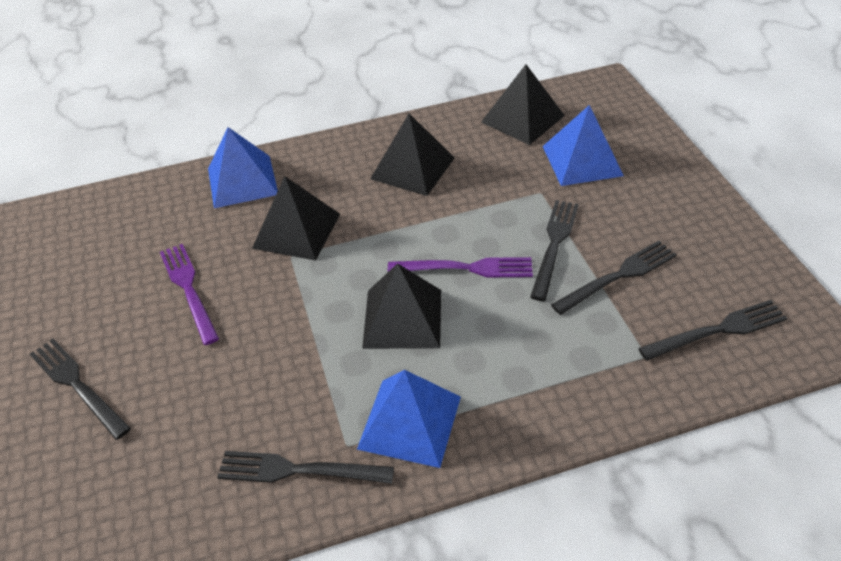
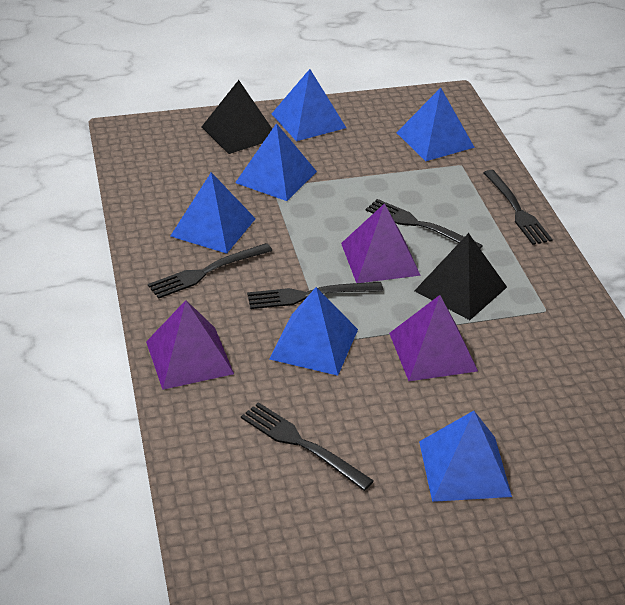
black pyramid: [252,176,340,261] [362,263,441,349] [370,113,455,196] [481,64,565,145] = 4 -> [202,80,272,154] [414,233,507,320] = 2
blue pyramid: [208,127,278,208] [357,370,461,468] [543,105,624,186] = 3 -> [170,172,256,254] [235,123,317,201] [269,287,358,376] [272,69,346,141] [396,88,475,161] [419,411,512,502] = 6
purple fork: [160,244,219,345] [388,257,533,278] = 2 -> none = 0
purple pyramid: none = 0 -> [146,300,234,390] [341,203,421,283] [389,295,478,381] = 3

